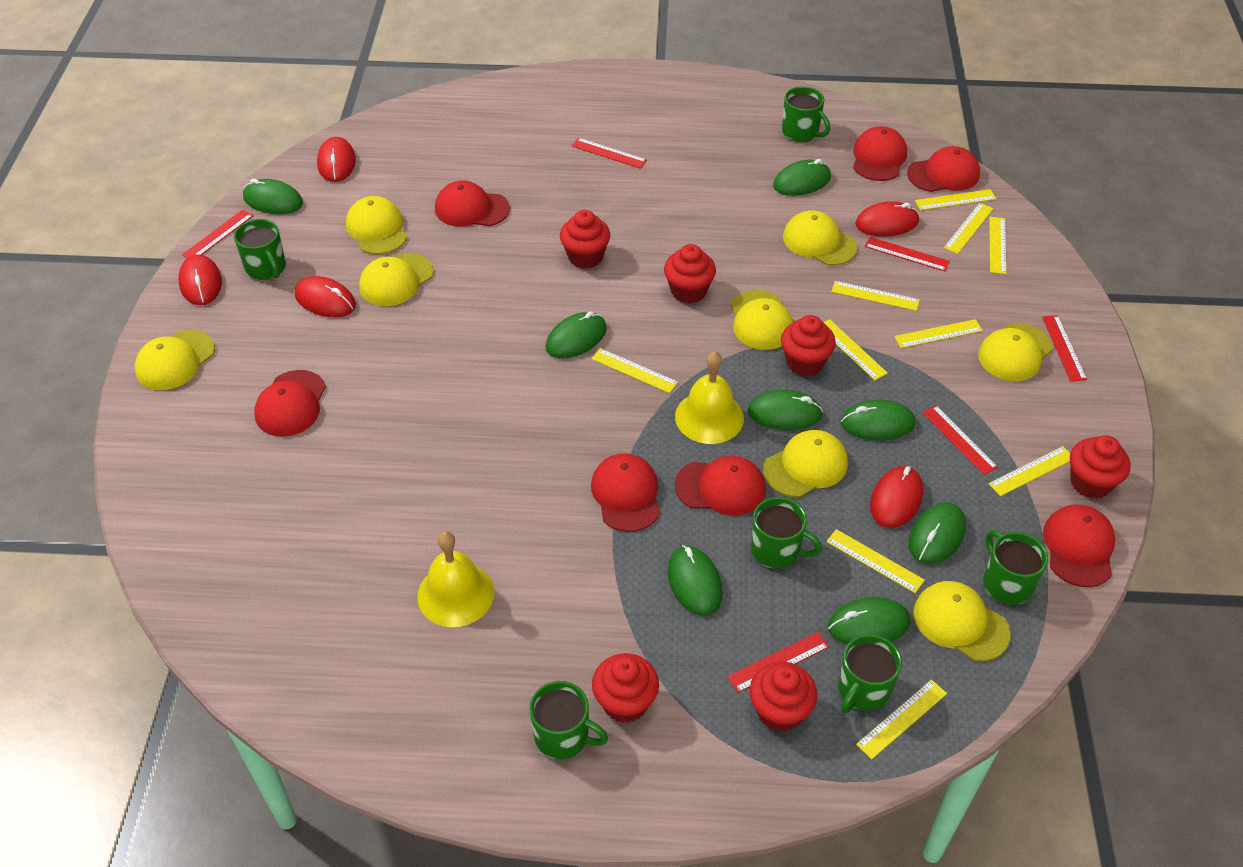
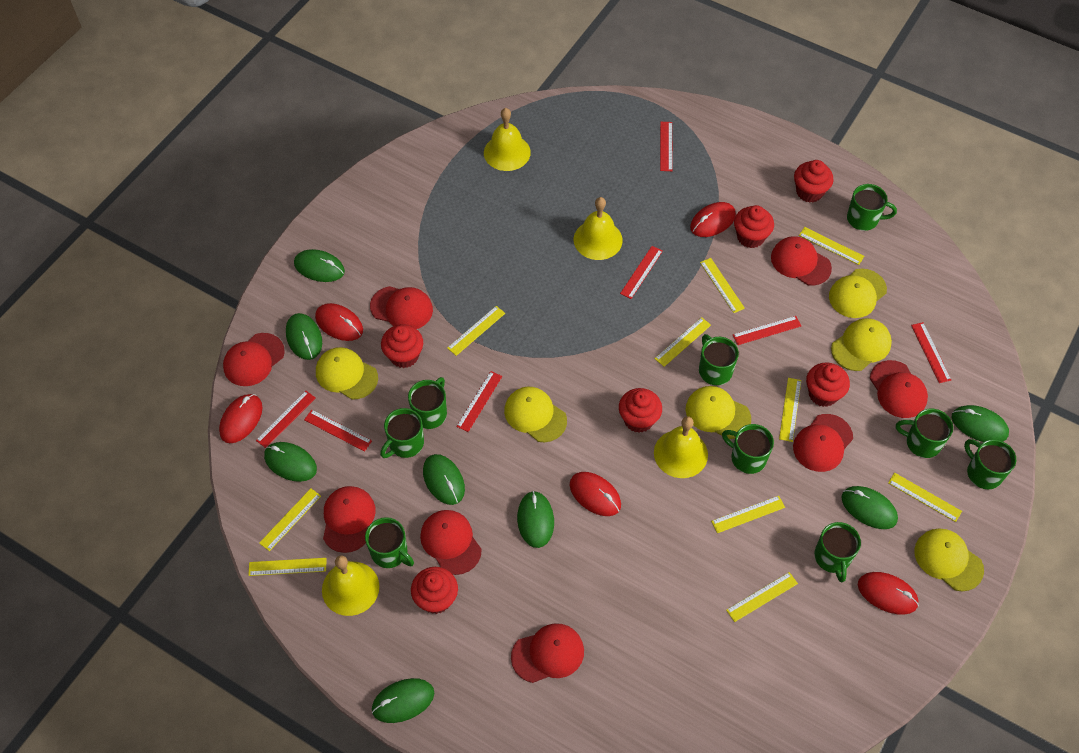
green mug: [234,219,286,280] [529,681,608,759] [751,497,822,569] [782,86,830,142] [838,634,902,714] [983,530,1048,605] = 6 -> [365,517,414,568] [380,408,424,458] [408,377,447,429] [699,334,739,385] [722,424,774,474] [814,522,861,582] [847,184,897,231] [896,409,953,458] [964,439,1016,489] = 9
red cap: [254,370,326,437] [435,181,510,227] [591,454,660,532] [675,456,766,516] [853,126,907,181] [907,146,980,192] [1043,505,1115,587] = 7 -> [223,333,285,386] [323,486,375,553] [370,286,433,329] [420,510,482,575] [511,623,584,683] [771,236,832,286] [793,414,853,472] [870,360,928,418] = 8
red ruler: [182,210,253,258] [572,138,647,169] [727,632,829,693] [865,237,950,271] [922,405,998,475] [1042,315,1087,382] = 6 -> [256,391,316,448] [304,410,372,452] [456,371,502,432] [620,246,663,299] [660,122,672,171] [733,316,801,345] [911,322,951,383] = 7
yellow bell: [417,531,494,627] [675,351,744,444] = 2 -> [322,555,379,616] [484,108,531,171] [574,197,623,260] [654,416,708,478] = 4
yellow cap: [135,330,215,390] [346,196,407,254] [359,253,433,306] [731,290,793,350] [763,430,848,497] [783,210,857,266] [913,581,1011,661] [978,323,1053,381] = 8 -> [316,347,378,400] [504,387,567,442] [686,386,751,439] [829,268,887,318] [831,318,892,371] [914,529,984,591] = 6

